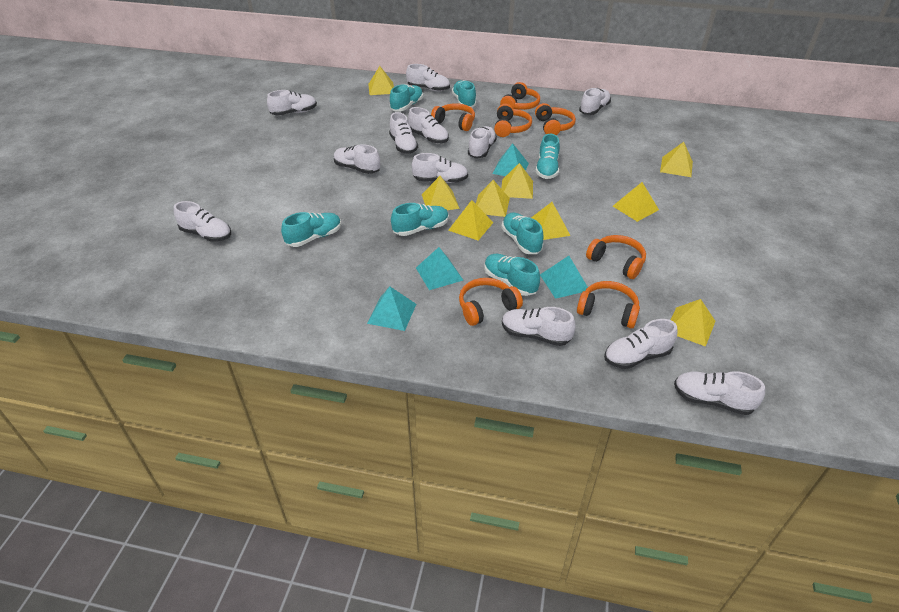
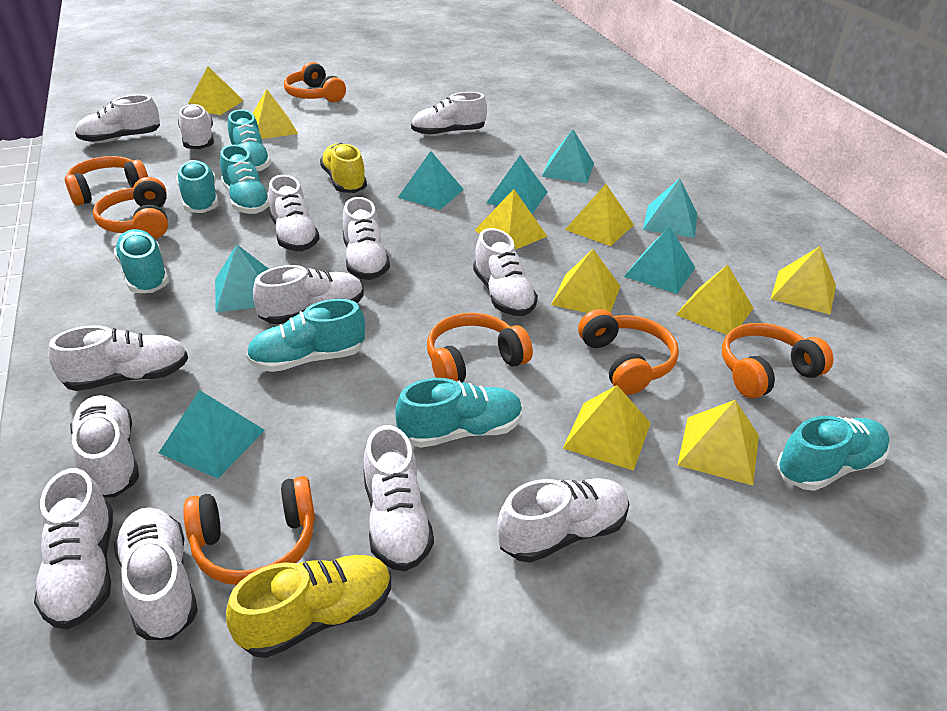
turquoise pyramid: [367,286,416,331] [416,247,463,290] [492,143,529,176] [540,256,588,299] = 4 -> [159,390,265,478] [215,244,269,312] [398,151,464,210] [486,155,547,214] [541,129,594,183] [624,226,696,294] [643,178,697,238] = 7
white shoe: [174,201,231,242] [267,90,317,115] [334,144,380,174] [389,112,418,154] [406,64,450,91] [408,107,449,144] [412,153,468,183] [468,126,497,158] [502,307,576,346] [579,88,611,115] [604,319,678,369] [674,371,765,415] = 12 -> [34,468,113,630] [48,325,188,391] [70,395,139,498] [75,95,160,143] [114,508,198,640] [178,103,214,149] [253,265,364,324] [268,175,320,251] [343,197,390,280] [363,425,434,571] [411,92,487,136] [473,228,538,316] [497,478,630,563] = 13
yellow shoe: none = 0 -> [226,555,391,658] [320,143,367,193] = 2

